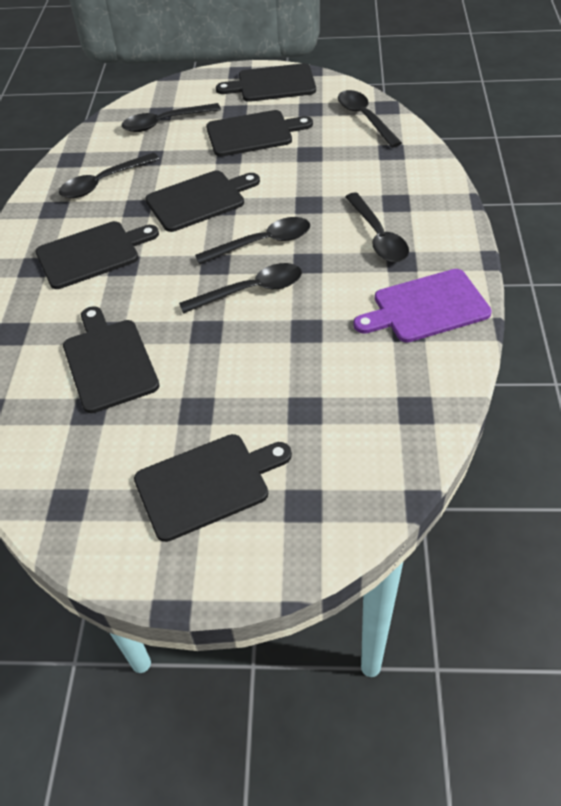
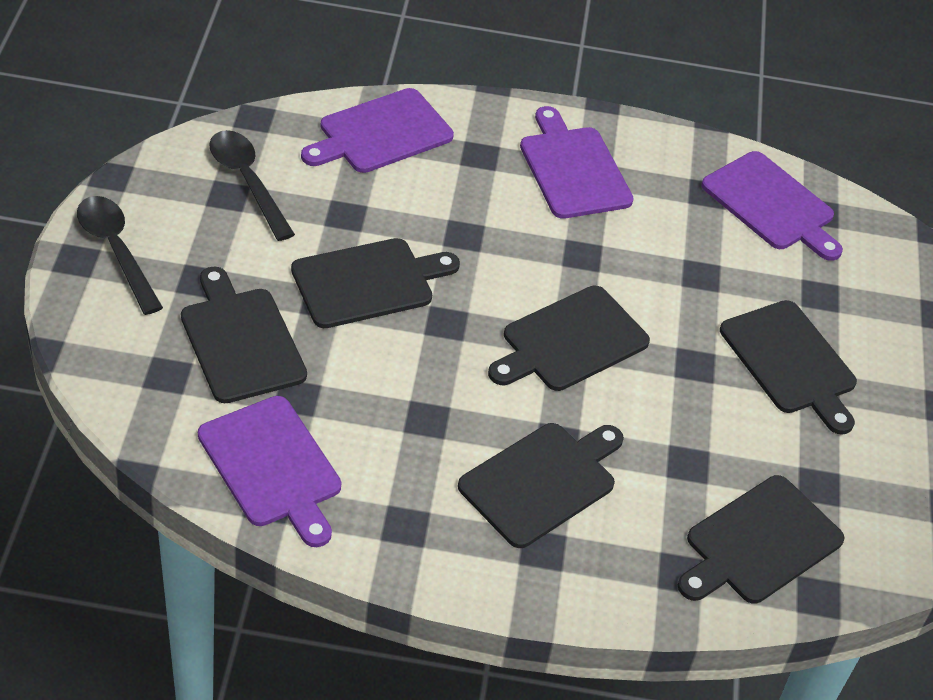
black spoon: [59,153,159,198] [122,103,221,132] [179,263,302,314] [195,217,310,265] [338,90,402,148] [345,192,409,262] = 6 -> [77,196,163,315] [209,130,295,241] = 2
purple cutting board: [353,269,492,342] = 1 -> [198,396,342,547] [301,88,454,173] [520,106,634,219] [701,151,843,261] = 4

